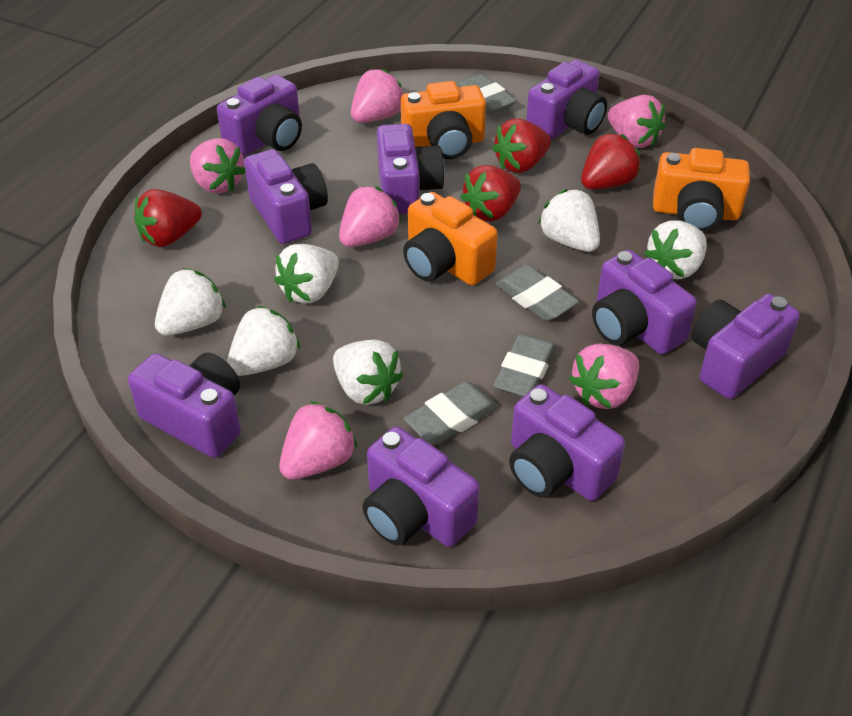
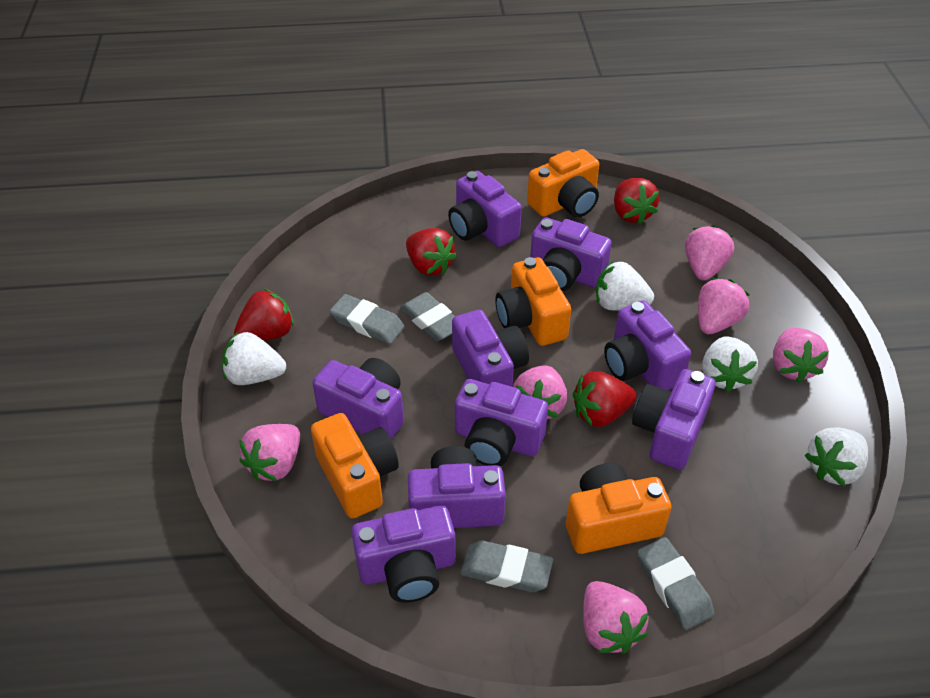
orange camera: [401,81,486,159] [403,192,498,286] [653,148,750,232] = 3 -> [311,413,399,519] [495,257,571,346] [527,149,599,217] [566,463,672,554] = 4
white strawberry: [155,268,226,336] [227,306,300,376] [274,244,339,303] [333,340,403,405] [538,189,600,252] [644,220,707,279] = 6 -> [222,332,286,385] [596,261,654,311] [702,336,758,392] [805,427,868,486] = 4

